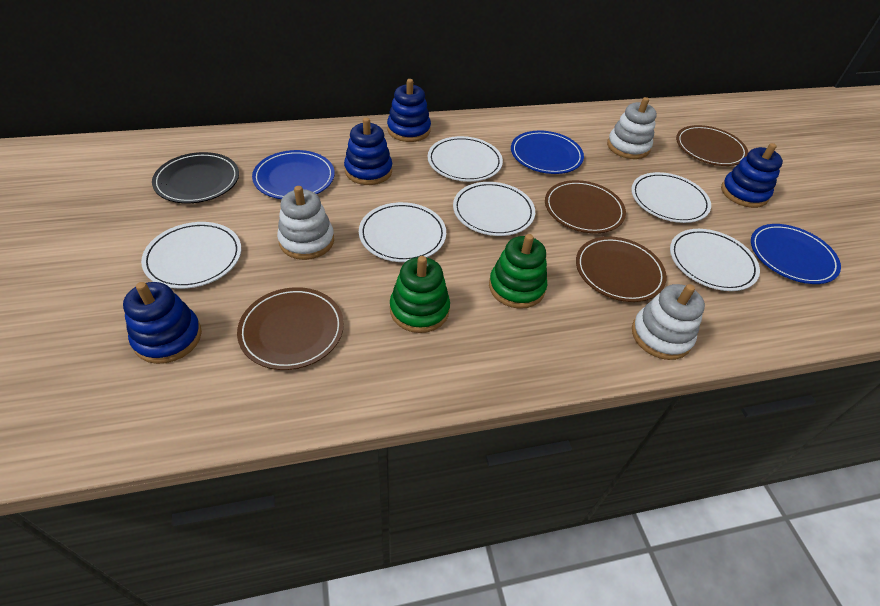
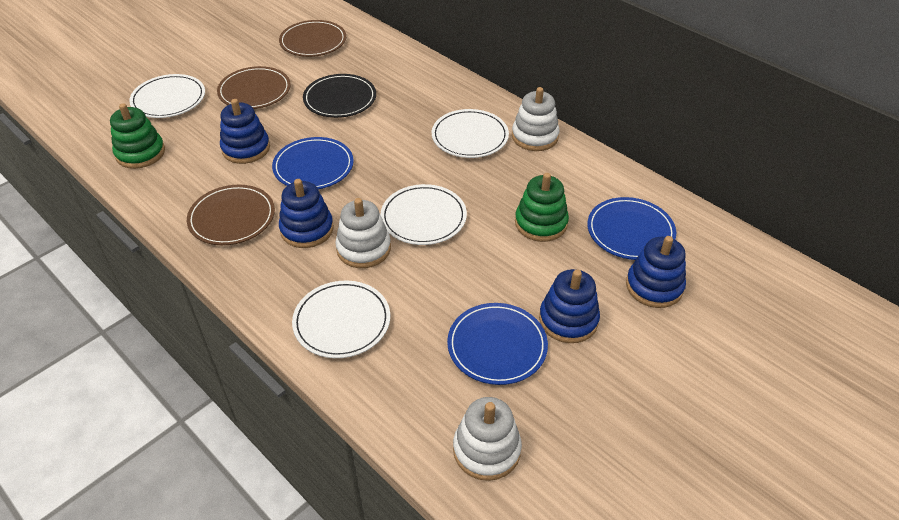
brown plate: [237,287,344,370] [545,180,626,233] [576,237,667,302] [676,125,748,166] = 4 -> [187,185,275,245] [217,66,291,109] [279,20,346,57] = 3
white plate: [141,222,241,289] [359,202,446,262] [428,136,503,182] [453,182,535,236] [631,172,711,223] [670,229,760,291] = 6 -> [129,74,205,118] [292,281,390,358] [380,184,467,245] [432,109,509,158] = 4

